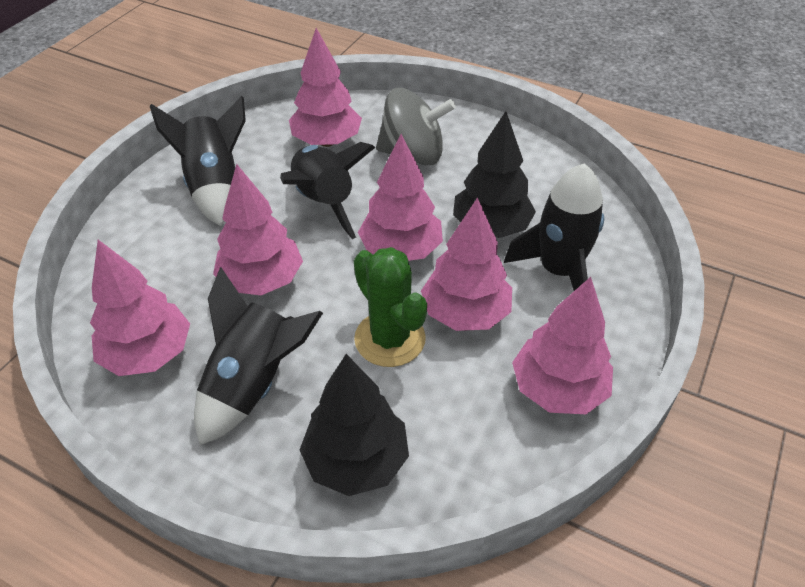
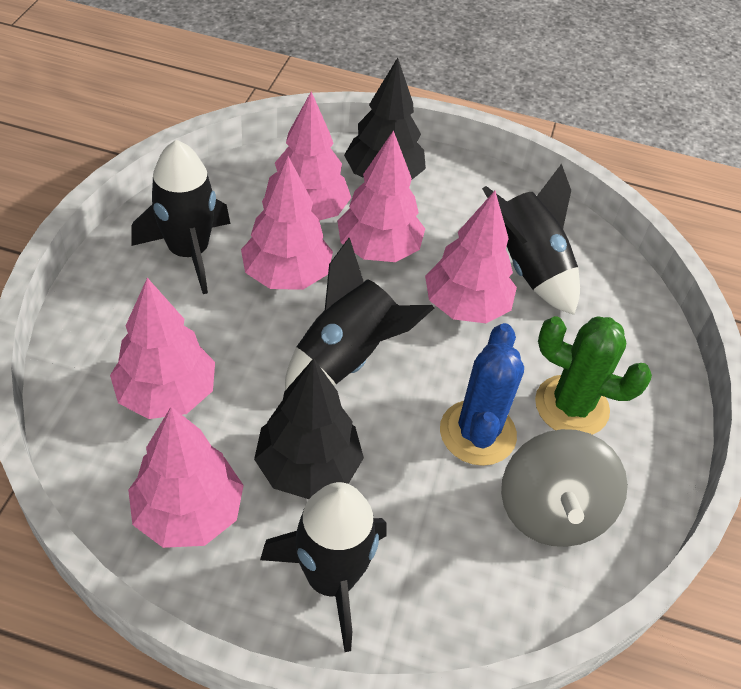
blue cactus: none = 0 -> [440,323,524,466] = 1

